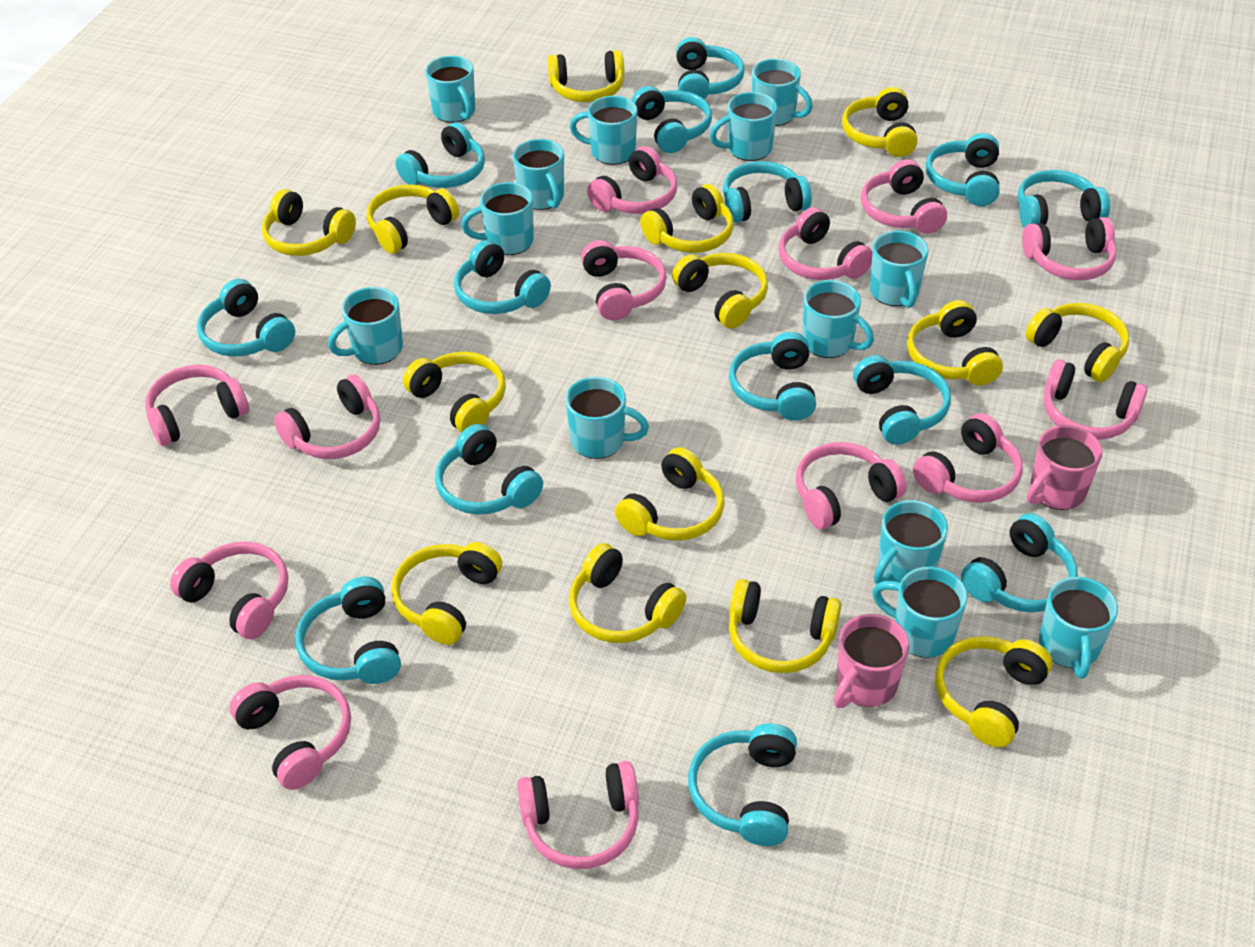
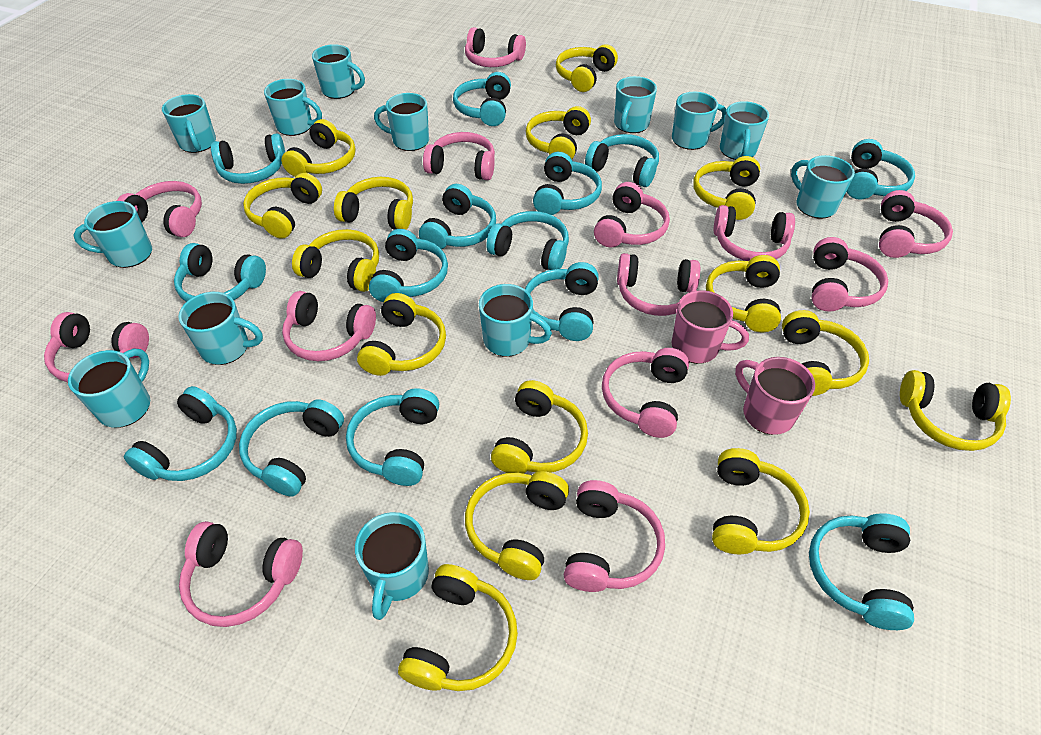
yellow headphones: [262,189,356,256] [366,184,459,254] [391,542,502,645] [403,351,506,433] [548,50,625,102] [569,543,686,643] [615,447,725,541] [640,184,734,253] [672,253,768,329] [729,579,841,673] [842,87,918,157] [907,300,1003,386] [935,636,1052,748] [1026,303,1130,382] = 14 -> [243,173,322,239] [281,119,356,177] [292,229,379,292] [334,177,413,230] [357,293,446,376] [398,564,518,691] [465,471,569,580] [491,380,588,474] [526,106,591,159] [556,44,618,92] [693,156,760,220] [706,255,781,332] [712,448,810,554] [782,310,869,396] [900,370,1011,451] = 15

